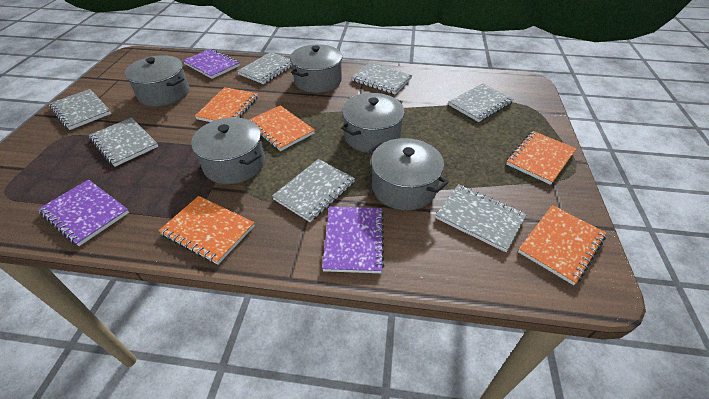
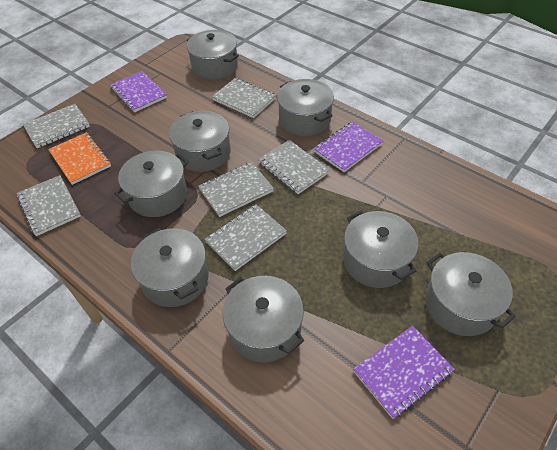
grey notebook: [49,89,111,130] [89,117,158,167] [237,52,292,84] [272,159,355,222] [351,62,412,95] [436,184,527,252] [448,83,514,122] = 7 -> [17,175,81,236] [23,104,90,148] [198,162,274,217] [205,204,287,271] [212,78,276,118] [258,140,330,194] = 6
grey pot: [125,55,189,107] [191,117,265,184] [290,44,342,93] [341,93,405,153] [369,138,449,211] = 5 -> [114,151,188,217] [131,228,209,307] [169,111,231,172] [186,30,239,80] [223,276,304,362] [277,79,334,136] [343,211,419,288] [425,252,516,336] = 8
orange notebook: [159,196,255,265] [195,87,258,122] [249,105,315,151] [506,131,576,185] [518,205,606,285] = 5 -> [48,132,111,185] = 1

